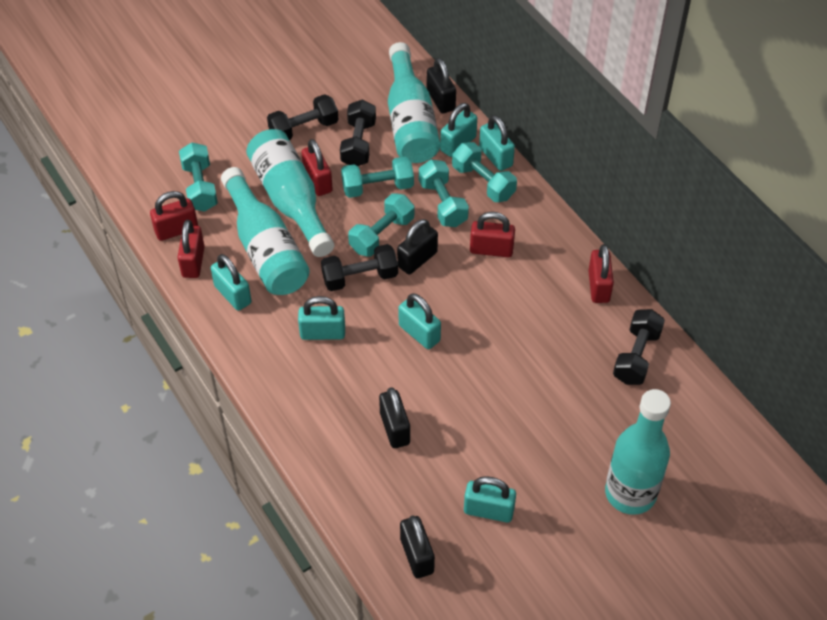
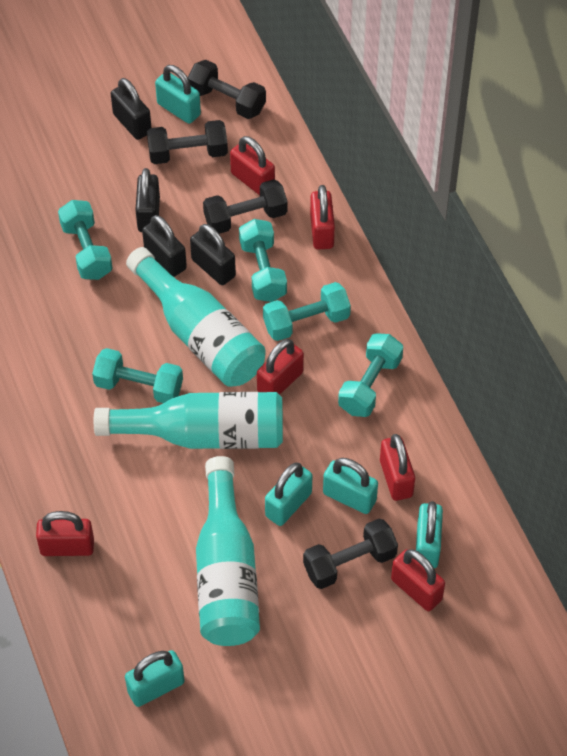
red padlock: [150,191,198,241] [177,220,205,278] [301,139,333,196] [470,212,515,257] [588,244,614,303] = 5 -> [36,511,94,556] [230,136,275,195] [257,339,304,395] [310,185,335,249] [380,434,415,501] [391,549,445,611] = 6
turquoise bottle: [221,167,310,295] [246,129,334,257] [388,42,440,163] [605,389,671,515] = 4 -> [94,392,283,449] [126,247,266,387] [196,456,260,646] = 3
turquoise padlock: [211,254,252,311] [298,296,345,340] [398,293,441,349] [440,103,477,157] [464,476,516,523] [479,115,515,171] = 6 -> [125,650,185,707] [155,65,201,124] [265,463,312,526] [323,458,378,514] [416,501,443,568] = 5

